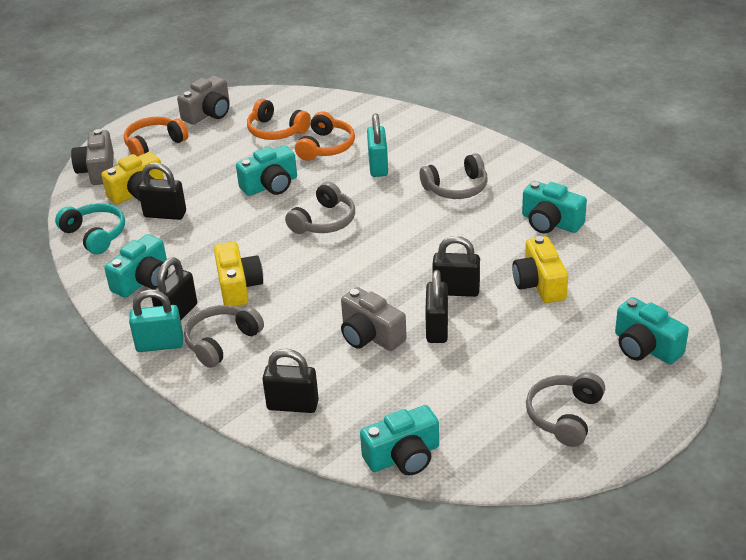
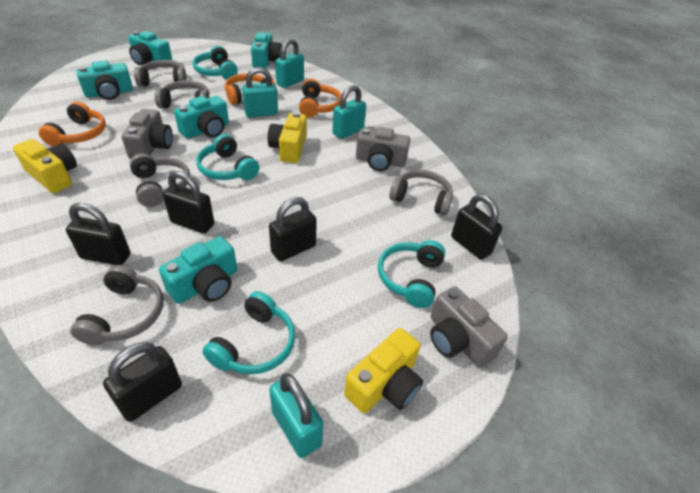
grey headphones: [184,305,264,368] [285,182,355,234] [420,153,488,199] [526,372,605,447] = 4 -> [70,265,163,346] [130,153,190,207] [134,60,187,87] [155,80,209,108] [389,170,453,216] = 5
turquoise headphones: [55,203,125,255] = 1 -> [193,46,238,79] [196,134,259,180] [202,291,295,374] [378,240,445,308] = 4
turquoise padlock: [129,290,184,352] [367,114,388,177] = 2 -> [242,67,278,118] [269,374,323,458] [275,39,304,88] [332,85,366,139] = 4

